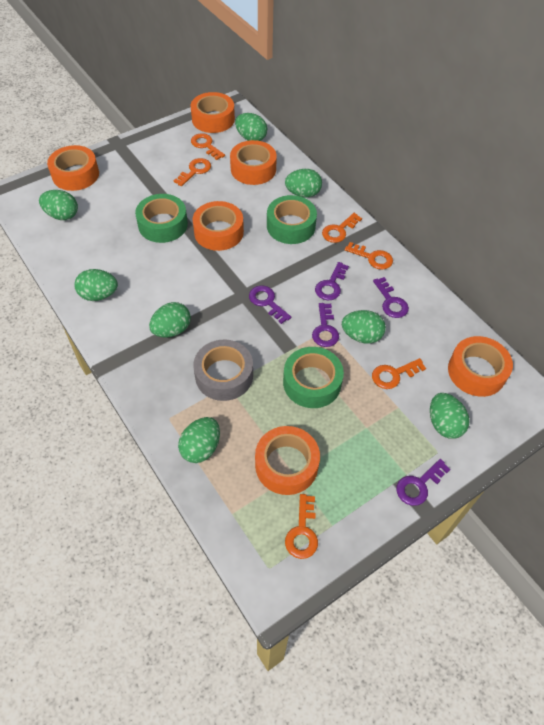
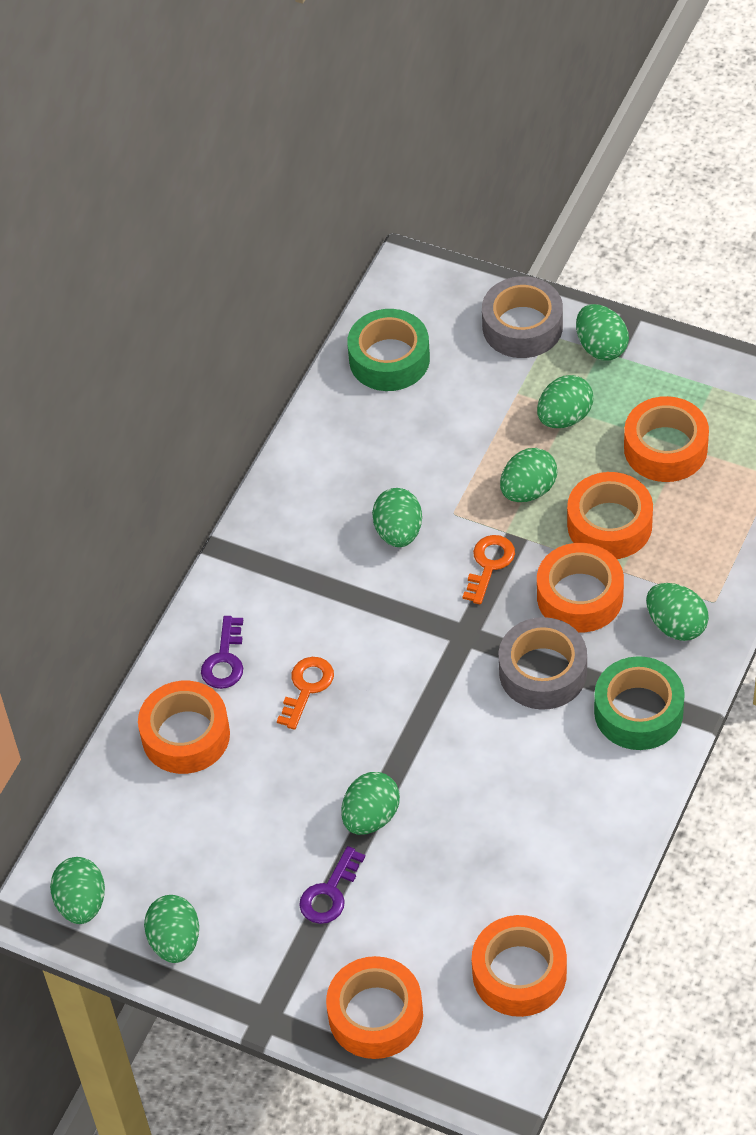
green tape: [135,194,188,243] [267,195,317,244] [283,347,344,408] = 3 -> [347,309,430,391] [594,656,685,750] = 2
grey tape: [193,339,253,401] = 1 -> [482,276,563,358] [498,617,587,710] = 2
orange key: [174,158,211,187] [191,133,225,160] [285,494,318,559] [322,213,362,243] [345,242,393,270] [372,358,426,389] = 6 -> [277,657,334,730] [463,535,515,604] = 2
purple key: [249,285,291,324] [312,303,339,347] [315,262,349,300] [373,277,409,318] [396,459,451,506] = 5 -> [201,616,243,689] [299,846,365,924] = 2

